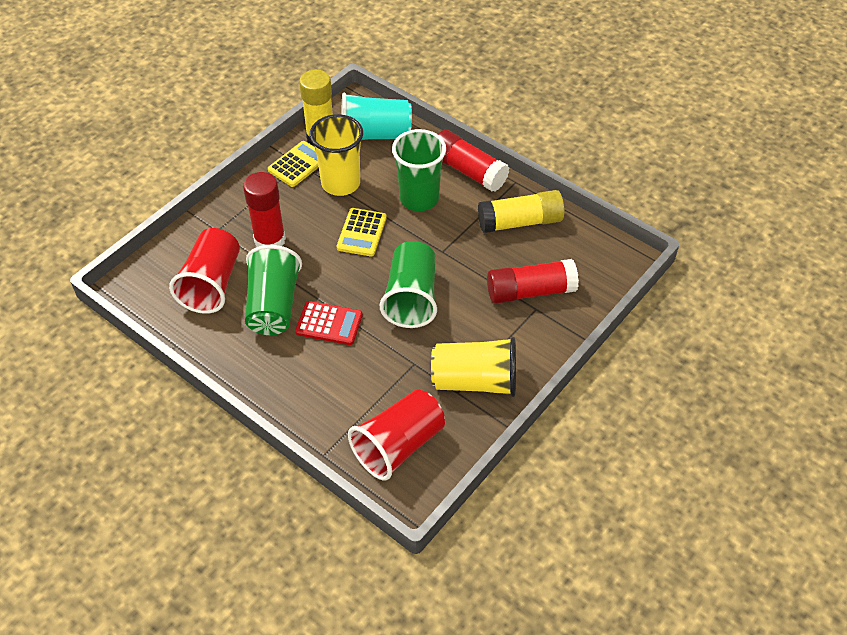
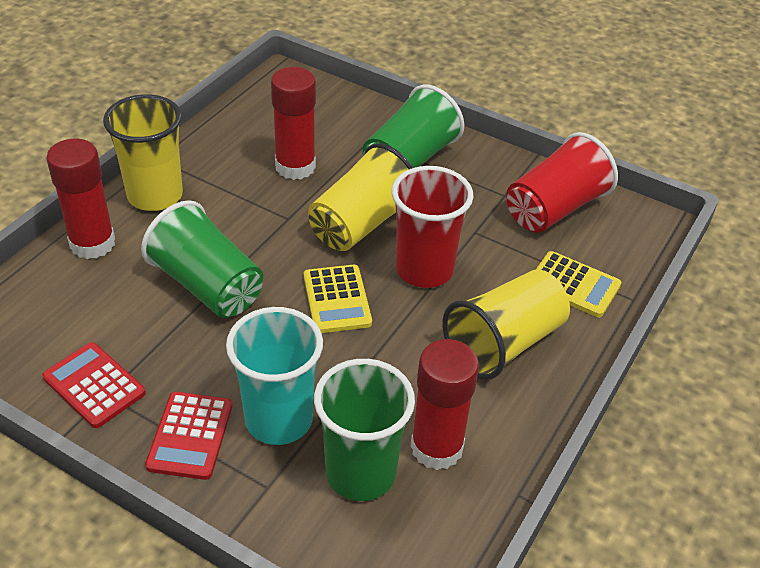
red calculator: [295,301,363,345] = 1 -> [42,342,146,428] [145,392,232,480] = 2
yellow cup: [310,114,363,196] [431,337,516,397] = 2 -> [103,94,183,211] [308,143,414,251] [443,269,570,380] = 3
yellow glue stick: [299,70,333,146] [478,190,565,233] = 2 -> none = 0

